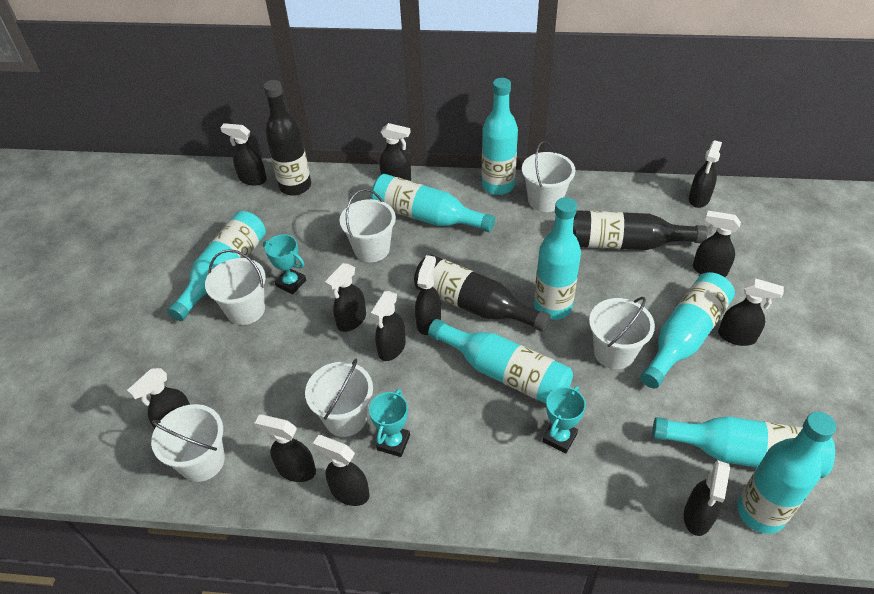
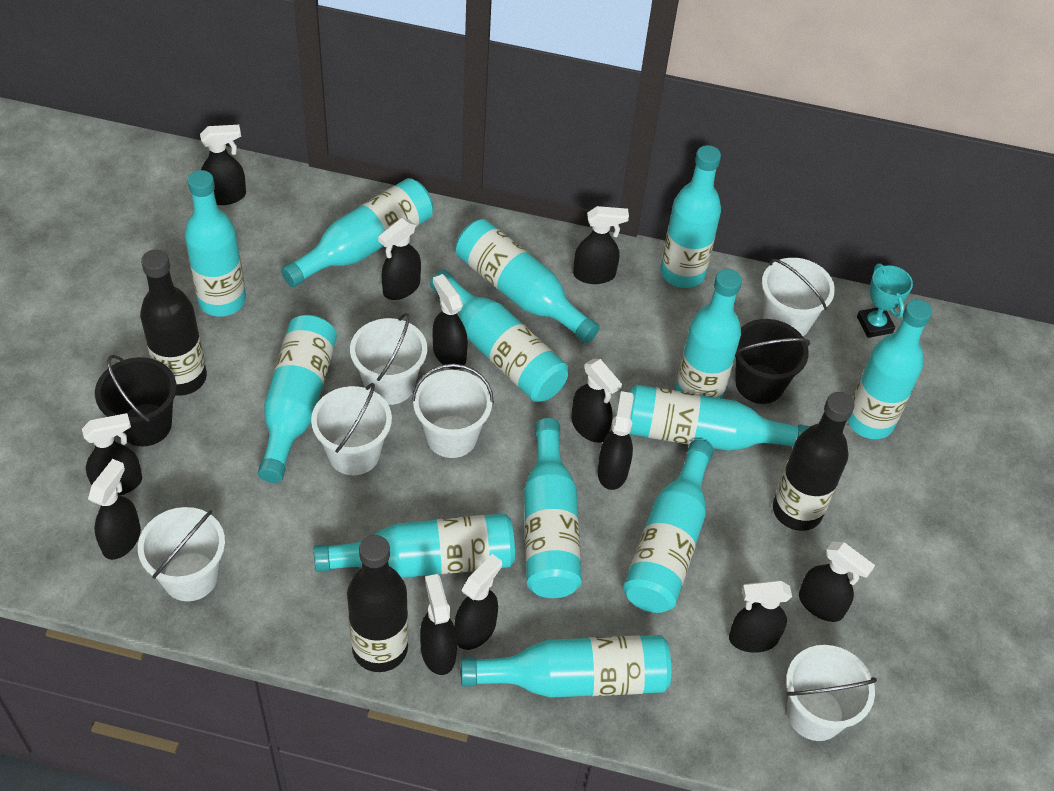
black bucket: none = 0 -> [95,355,177,446] [735,319,810,404] = 2
turquoise bottle: [167,211,266,321] [371,174,495,232] [428,319,573,404] [482,78,518,195] [534,197,581,320] [640,272,735,388] [652,416,835,478] [737,412,836,534] = 8 -> [185,170,246,317] [258,315,337,483] [281,178,433,287] [314,513,515,578] [430,270,568,402] [456,219,600,343] [461,635,671,698] [524,418,582,598] [623,440,714,613] [629,385,810,451] [660,145,721,288] [675,269,742,399] [847,299,932,439] = 13
turquoise trophy: [263,234,306,294] [369,389,410,457] [542,386,586,453] = 3 -> [857,263,913,338] = 1

